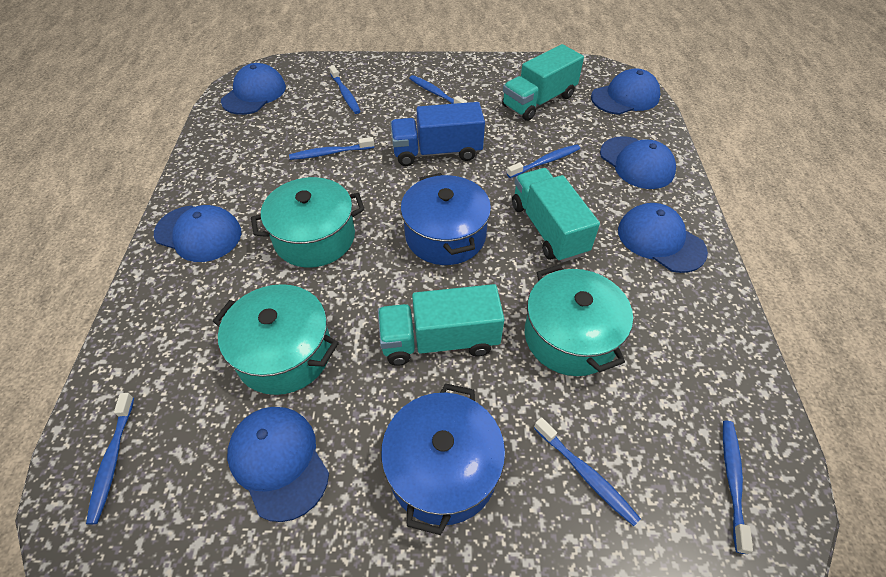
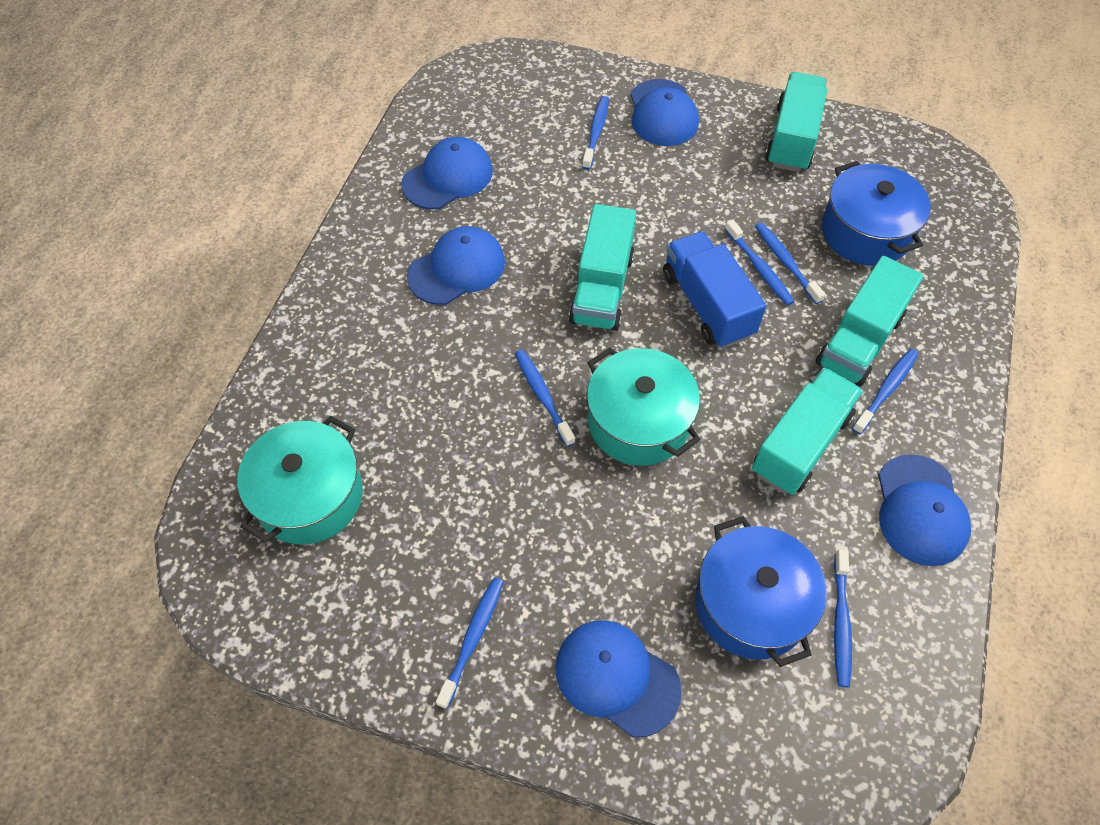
blue cap: [154,205,241,262] [221,63,286,115] [227,407,329,522] [591,68,660,115] [600,136,676,189] [618,203,708,273] = 6 -> [401,137,493,210] [407,226,505,305] [555,620,682,737] [630,79,699,146] [878,454,971,566] = 5
turquoise pot: [213,284,339,395] [251,177,365,268] [525,265,633,376] = 3 -> [237,416,363,545] [587,347,701,466] = 2
turquoise truck: [378,284,505,366] [502,44,584,121] [512,168,600,263] = 3 -> [569,204,636,331] [752,368,863,495] [765,72,827,172] [816,256,924,387] = 4

